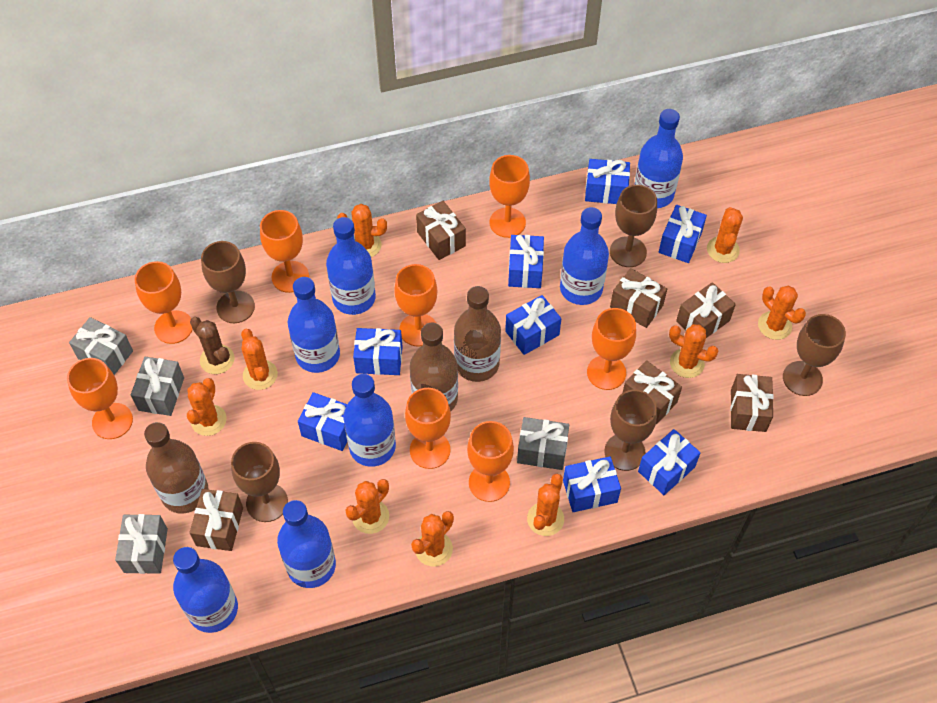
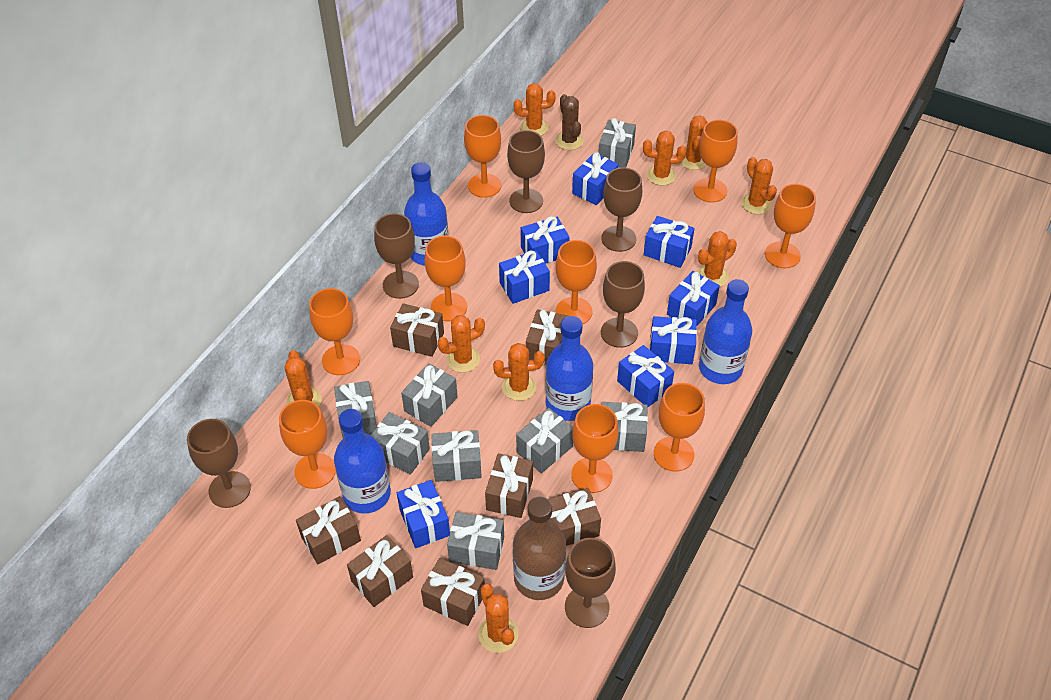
blue bottle: [173,547,238,633] [277,500,336,588] [288,277,340,373] [326,217,376,315] [343,374,396,467] [560,207,609,305] [634,109,683,208] = 7 -> [334,409,391,513] [404,162,449,266] [545,316,593,421] [699,279,752,384] = 4
brown bottle: [144,422,209,513] [410,323,458,412] [454,286,501,382] = 3 -> [513,496,566,600] = 1
brown gift: [189,489,243,551] [416,201,466,260] [610,268,667,328] [623,360,682,425] [676,282,736,338] [730,374,773,432] = 6 -> [296,497,361,564] [347,535,413,607] [390,303,444,357] [421,558,485,626] [485,453,533,518] [526,309,568,365] [548,488,601,546] = 7
brown goblet: [201,241,255,323] [231,442,288,522] [604,390,657,471] [610,185,657,267] [783,314,846,396] = 5 -> [187,419,251,508] [374,213,419,299] [507,130,545,213] [565,538,616,628] [601,167,642,252] [601,261,645,348] = 6
grey gift: [69,317,133,375] [115,514,168,574] [131,357,184,416] [517,417,569,470] = 4 -> [334,381,377,438] [370,412,430,475] [401,363,458,427] [431,430,482,482] [447,512,504,570] [516,408,573,473] [599,118,636,168] [601,402,648,452] = 8
orange goblet: [67,358,133,439] [134,261,193,344] [260,210,309,293] [394,264,438,347] [405,388,451,469] [467,421,514,502] [489,155,530,238] [587,308,636,390] = 8 -> [279,400,336,489] [309,288,360,375] [425,236,467,321] [464,115,501,198] [556,240,597,325] [571,404,618,493] [654,383,705,472] [693,120,738,203] [765,184,816,268] = 9

